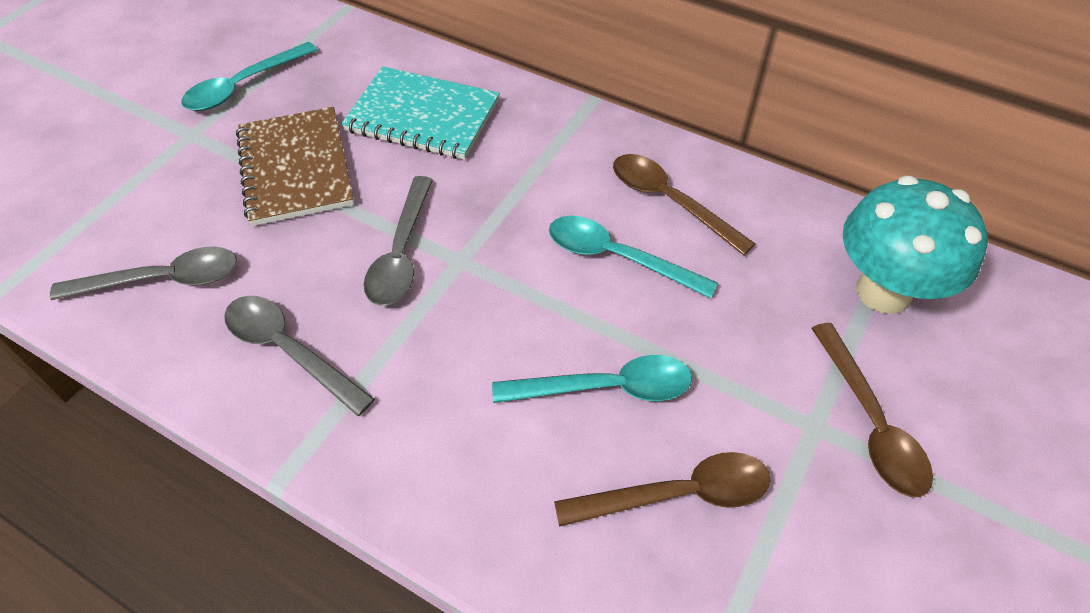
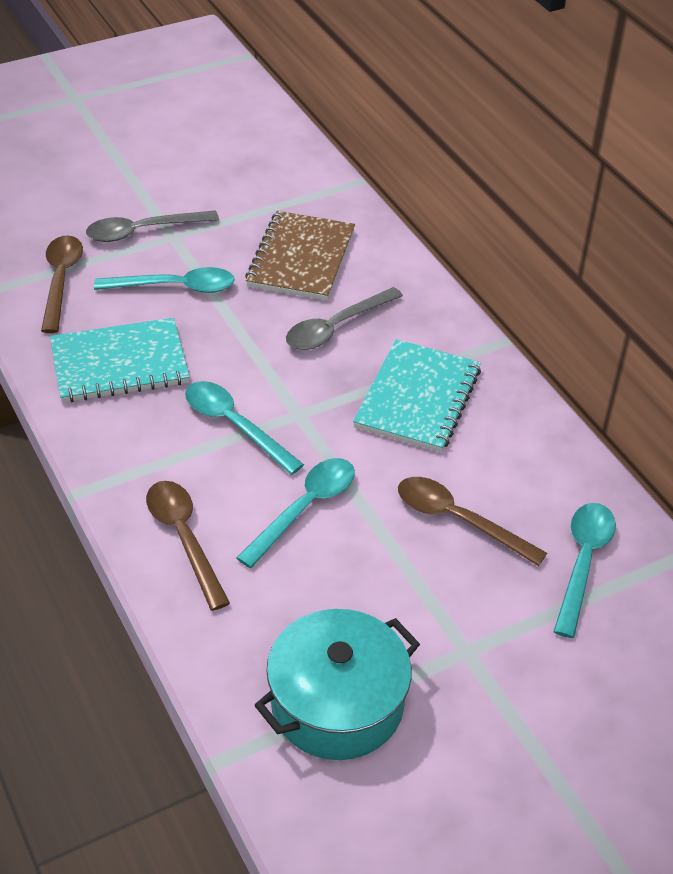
grey spoon: [50,246,237,300] [224,296,375,416] [364,176,433,306] = 3 -> [86,210,219,242] [286,287,403,350] = 2
turquoise mushroom: [843,176,988,314] = 1 -> none = 0
turquoise notebook: [341,67,500,160] = 1 -> [50,318,190,403] [353,339,481,452] = 2
turquoise pot: none = 0 -> [255,609,420,760] = 1
turquoise spoon: [181,42,317,111] [492,355,692,403] [549,216,718,298] = 3 -> [94,267,235,293] [185,381,304,475] [236,458,355,568] [553,503,616,638] = 4

